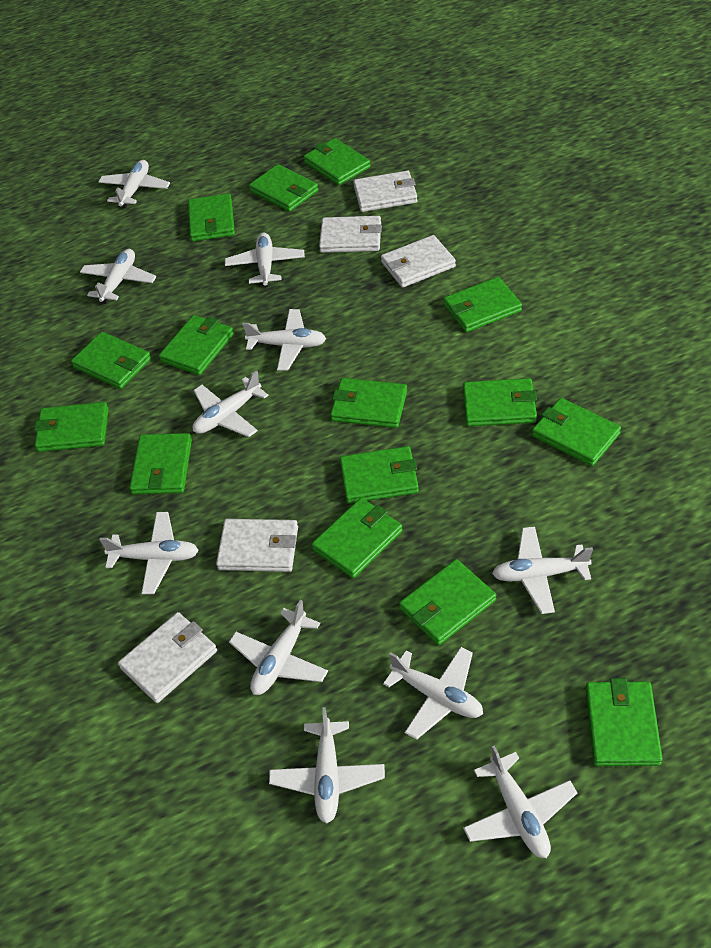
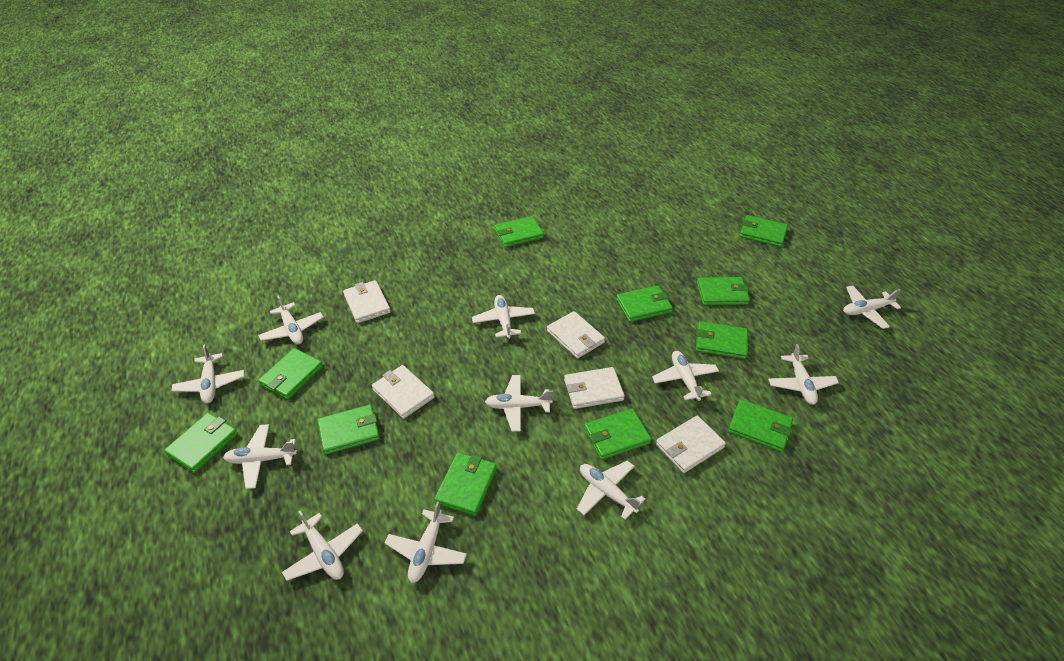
green wallet: [34,402,109,452] [71,332,151,389] [129,433,192,494] [159,315,234,375] [188,194,235,241] [249,164,319,212] [304,138,371,185] [312,498,403,578] [330,378,407,428] [340,446,419,504] [399,559,496,645] [443,277,522,332] [463,378,537,426] [532,398,621,466] [585,678,663,766] = 15 -> [164,413,238,473] [258,348,323,400] [317,405,380,455] [434,452,497,516] [494,216,544,247] [584,408,651,460] [616,285,673,322] [696,321,748,359] [697,277,750,305] [728,399,793,452] [740,215,788,247] = 11

